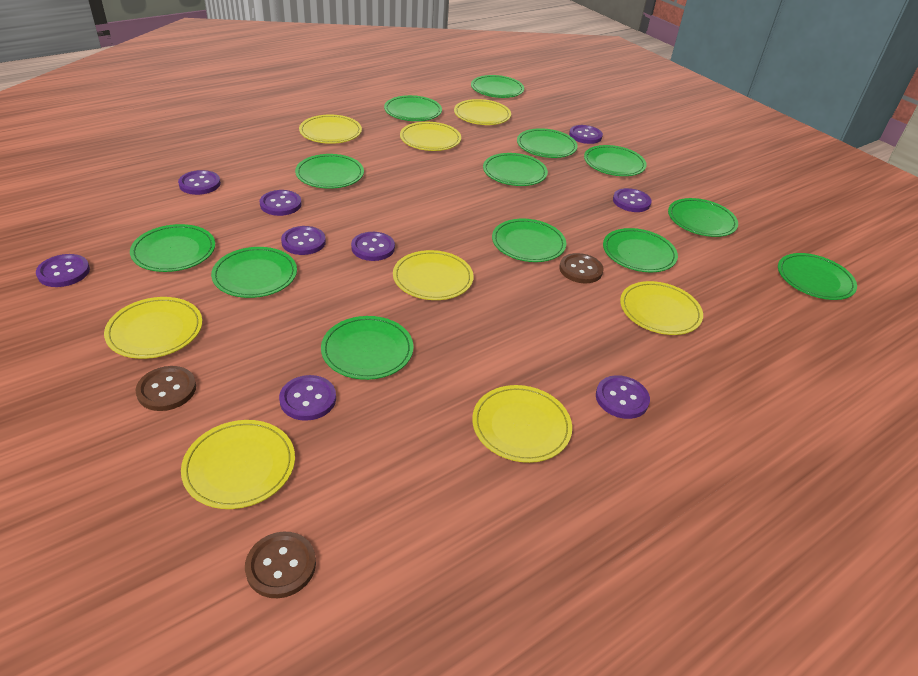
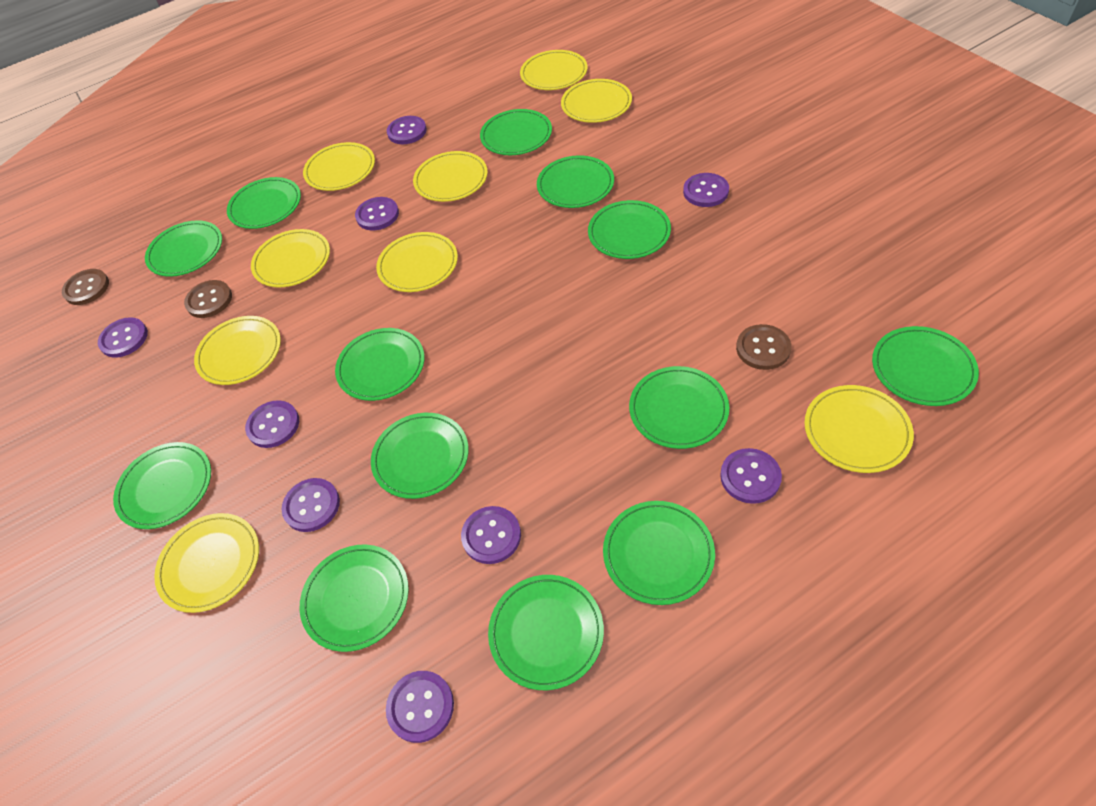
yellow plate: [104,297,202,359] [181,420,295,509] [299,114,362,144] [393,250,474,300] [400,122,461,151] [454,99,511,125] [472,385,572,463] [620,281,703,335] = 8 -> [154,513,259,613] [194,316,281,385] [251,229,330,287] [303,142,375,191] [376,232,458,292] [413,151,488,202] [520,50,588,90] [561,79,632,123] [804,385,914,473] = 9

